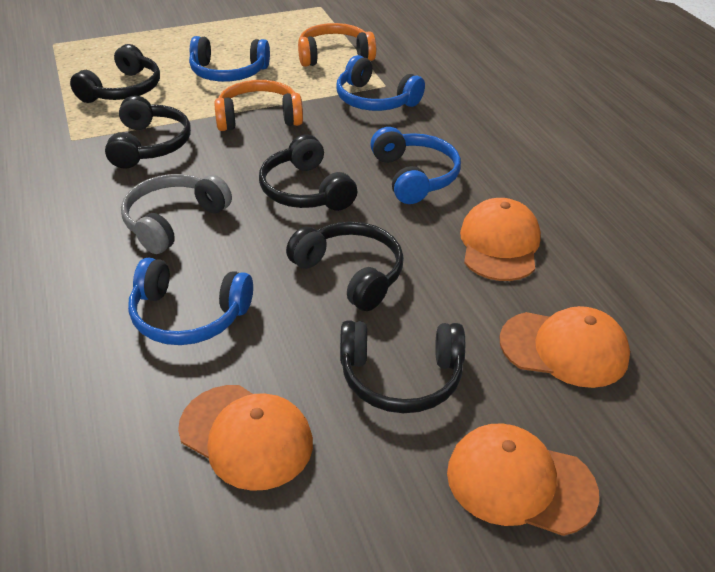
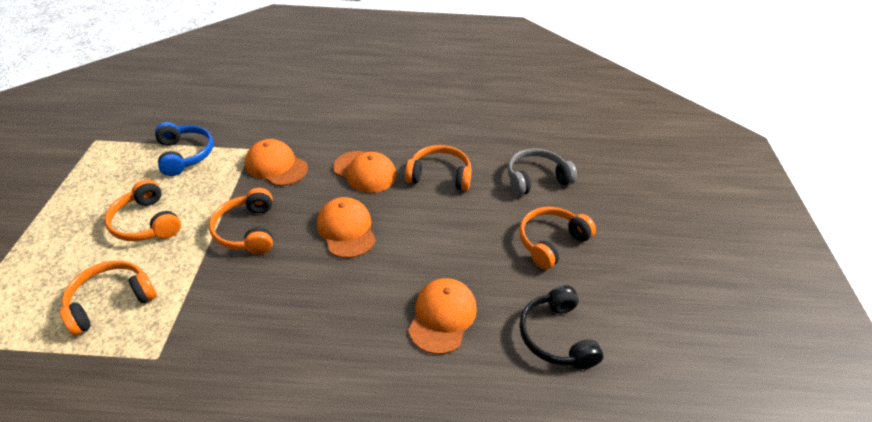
black headphones: [70,44,160,103] [105,96,191,169] [259,134,357,211] [286,222,404,311] [340,321,465,413] = 5 -> [519,285,603,369] = 1
blue headphones: [128,258,253,345] [189,36,270,82] [336,55,425,111] [370,127,461,204] = 4 -> [155,122,213,176] = 1
orange headphones: [214,80,303,131] [298,23,376,67] = 2 -> [60,261,157,336] [104,179,181,241] [209,188,273,254] [405,145,472,191] [519,207,596,269] = 5

